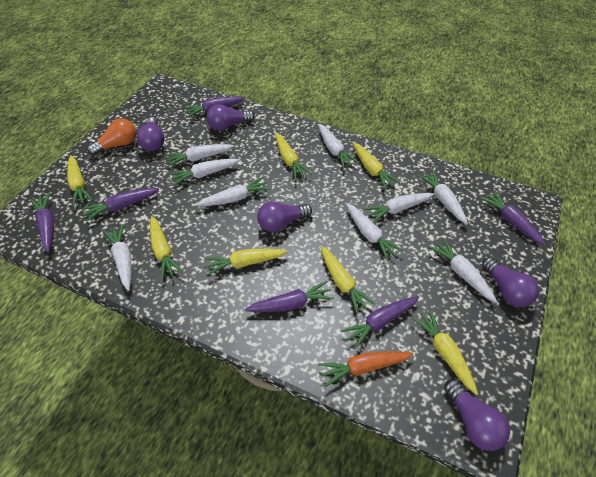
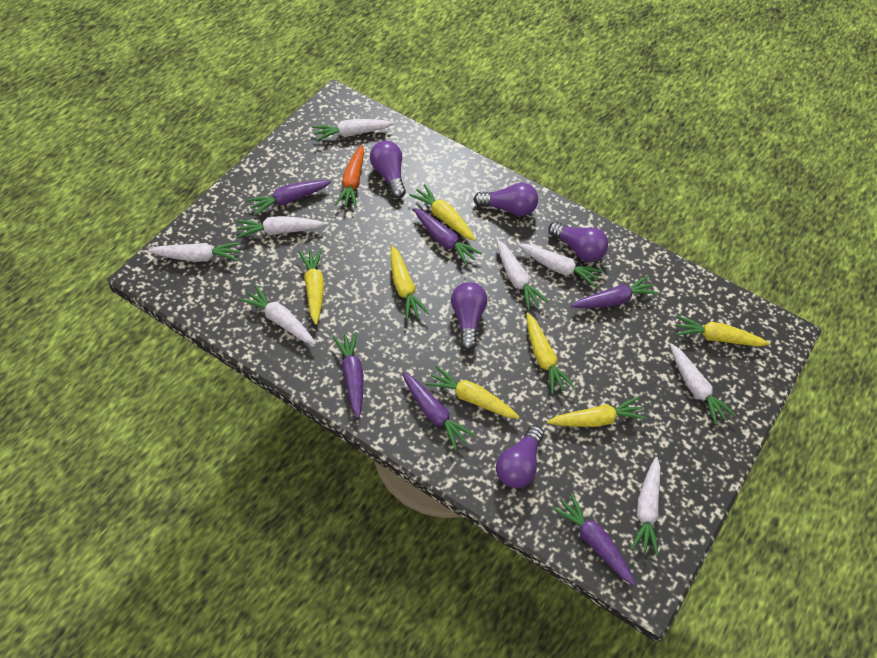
orange light bulb: [87,118,136,156] = 1 -> none = 0
white carrot: [103,224,132,291] [164,144,234,167] [169,159,240,186] [196,177,270,206] [318,124,359,168] [346,203,403,260] [364,193,434,223] [418,170,468,224] [429,238,497,303] = 9 -> [148,242,241,262] [236,216,326,238] [239,285,316,345] [312,119,394,141] [497,239,549,310] [518,244,603,287] [631,457,661,556] [670,343,736,425] = 8

